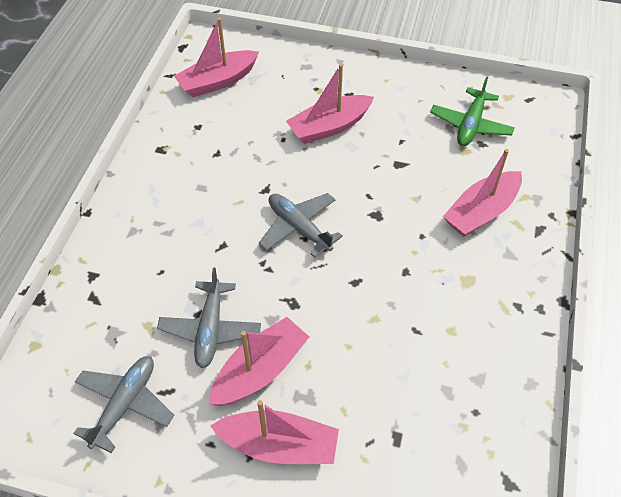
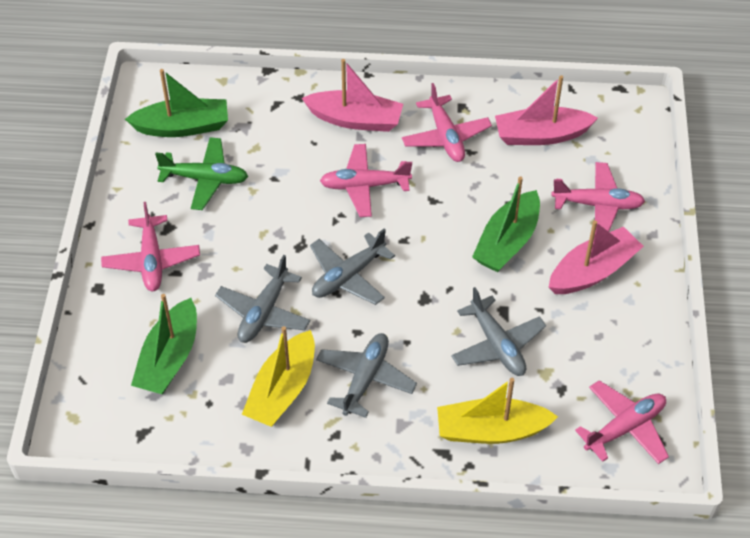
green boat: none = 0 -> [125,69,228,137] [131,294,197,394] [472,177,540,272] = 3
grey plane: [73,356,174,453] [157,267,261,368] [259,193,343,258] = 3 -> [215,255,310,343] [310,229,395,305] [316,333,417,418] [451,287,546,376] = 4
pink boat: [174,18,259,97] [209,317,309,406] [210,400,339,464] [286,64,374,144] [443,149,522,237] = 5 -> [302,59,403,132] [495,75,598,145] [549,220,644,294] = 3
pink plane: none = 0 -> [101,202,200,291] [320,144,412,217] [402,83,492,162] [551,162,645,232] [575,380,669,464] = 5
yellow boat: none = 0 -> [242,326,315,427] [437,378,558,444] = 2

